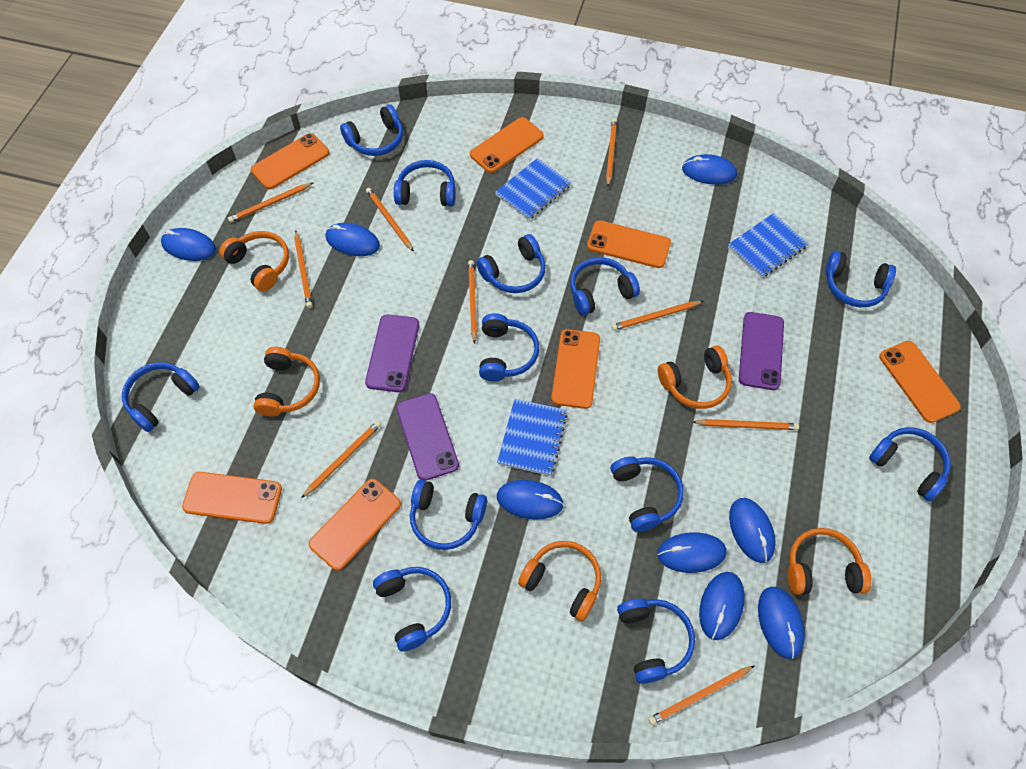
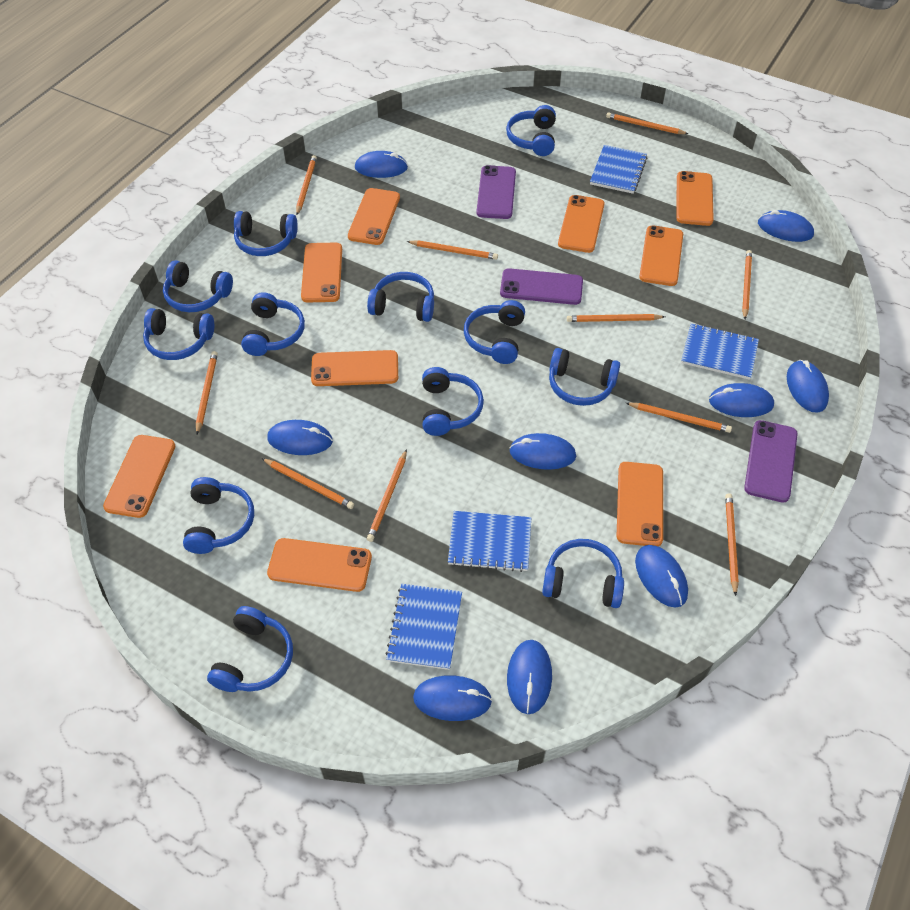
blue mouse: [161,228,216,261] [325,223,380,256] [497,480,564,520] [657,532,726,573] [682,154,737,185] [699,572,745,640] [729,498,775,563] [758,587,805,659] = 8 -> [267,420,333,455] [355,151,408,178] [413,675,492,721] [507,640,552,714] [509,433,576,470] [635,545,688,608] [709,383,774,417] [758,210,814,242] [787,360,829,413] = 9
blue notebook: [495,158,571,220] [497,399,568,476] [728,213,808,278] = 3 -> [385,584,462,670] [448,511,531,572] [590,145,647,194] [681,323,759,380] = 4
orange headphones: [220,231,289,292] [253,347,320,416] [518,541,601,622] [658,345,732,409] [788,528,872,595] = 5 -> none = 0
orange pencil: [228,183,313,222] [294,231,313,308] [301,421,381,498] [366,188,414,252] [468,260,477,344] [606,118,617,187] [611,301,704,331] [648,666,754,725] [693,419,799,430] = 9 -> [196,351,218,434] [262,458,354,509] [296,155,317,215] [367,449,407,542] [407,240,498,260] [567,314,665,322] [606,112,688,134] [626,403,732,433] [725,493,739,596] [742,250,752,319] = 10
orange phone: [182,472,282,524] [251,133,329,189] [309,479,401,571] [470,117,544,173] [551,329,600,409] [587,220,671,268] [879,341,961,423] = 7 -> [103,435,175,518] [267,538,372,592] [301,243,342,302] [311,350,398,386] [348,188,400,245] [558,195,605,253] [617,462,663,546] [639,225,683,286] [676,171,714,226] = 9

